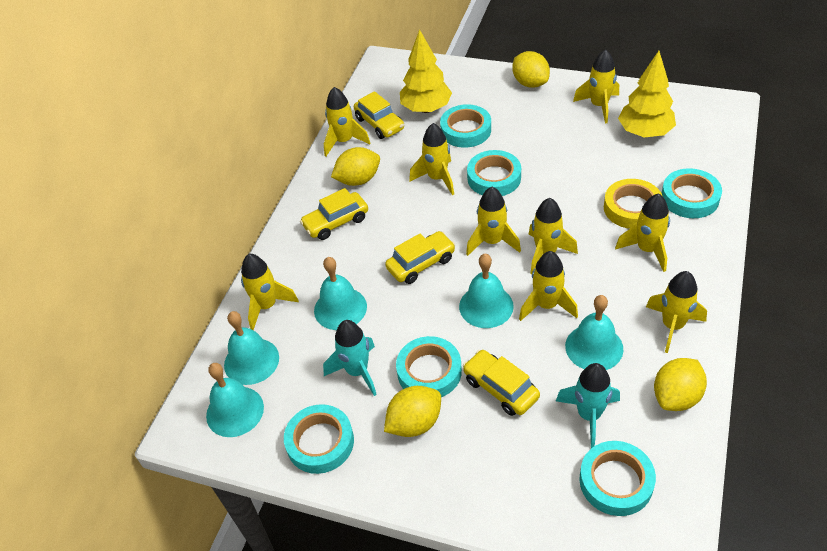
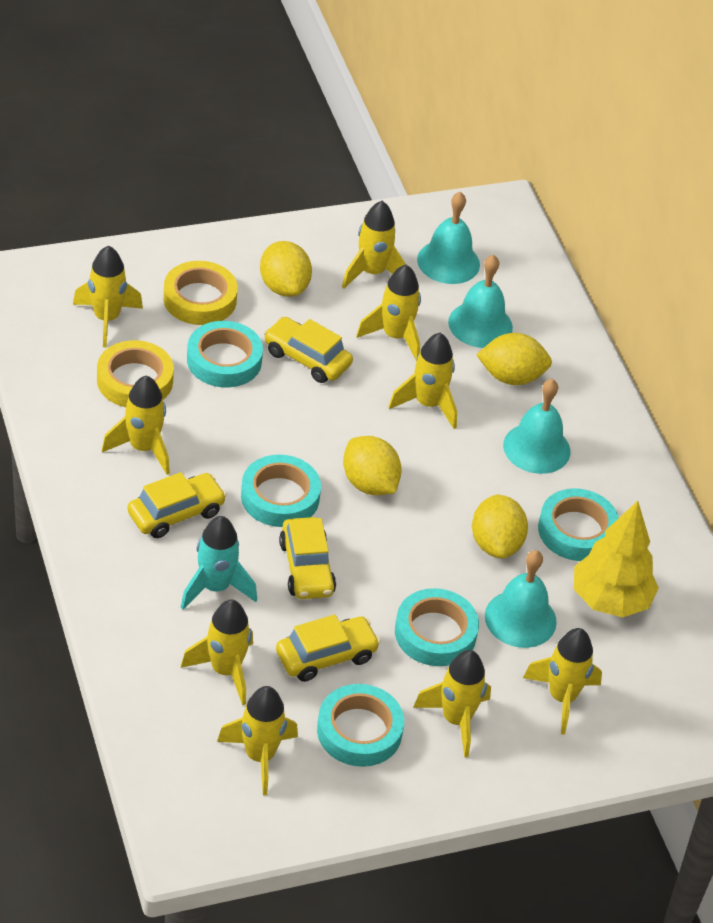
turquoise bell: [206,363,264,437] [224,311,279,385] [314,257,367,330] [459,254,514,328] [565,295,623,370] = 5 -> [417,192,480,284] [448,255,513,348] [485,550,557,648] [503,379,570,474] = 4
turquoise rocket: [323,320,377,396] [556,363,620,448] = 2 -> [180,516,257,610] = 1
turquoise tape: [284,404,354,474] [396,336,462,397] [440,104,491,148] [467,150,521,196] [579,441,656,516] [662,168,722,218] = 6 -> [187,321,263,388] [241,455,321,527] [317,684,404,767] [395,588,479,666] [538,488,619,561] = 5
yellow tape: [604,179,663,229] = 1 -> [97,340,174,407] [163,261,238,325] = 2
yellow tree: [400,29,452,113] [618,51,676,137] = 2 -> [574,501,659,617] = 1

